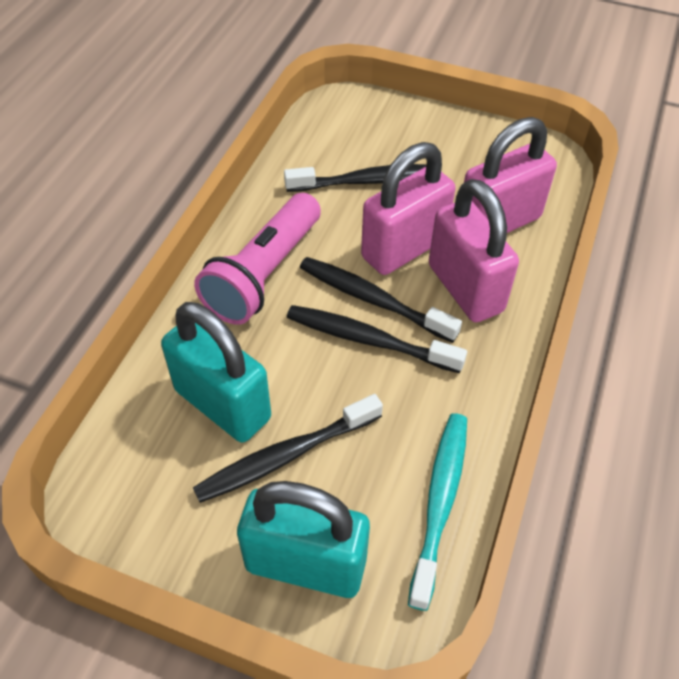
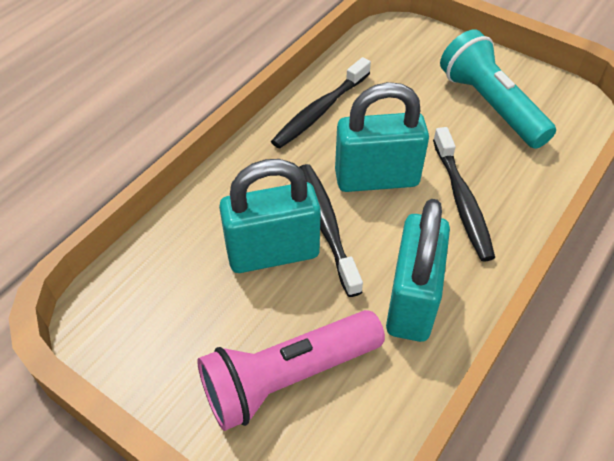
black toothbrush: [193,394,383,503] [284,164,442,192] [287,305,467,373] [300,257,462,343] = 4 -> [271,57,371,148] [299,164,363,297] [433,127,495,262] = 3
pink padlock: [361,142,456,275] [429,179,519,322] [464,117,557,233] = 3 -> none = 0
turquoise flashlight: none = 0 -> [440,30,556,149] = 1
turquoise padlock: [161,302,271,442] [237,481,370,598] = 2 -> [219,159,321,273] [335,82,429,192] [386,199,450,342] = 3
turquoise toothbrush: [408,413,467,611] = 1 -> none = 0

